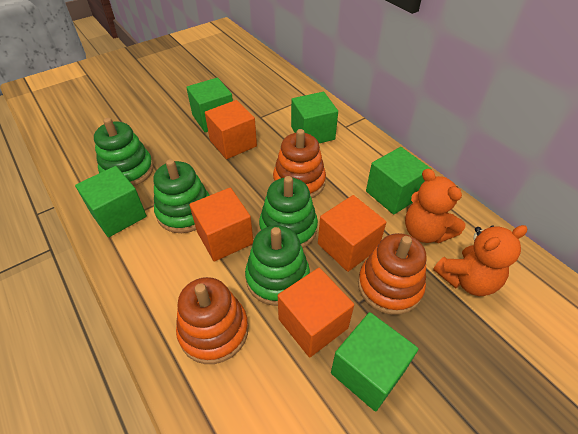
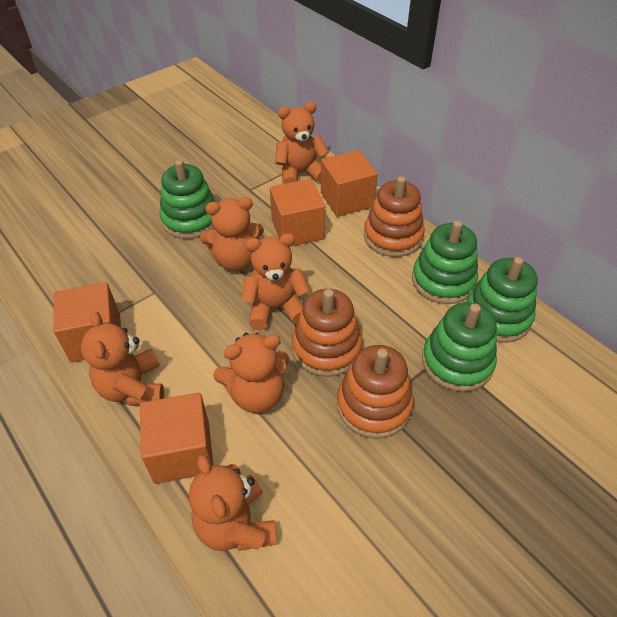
green cube: [75,166,147,237] [186,78,233,132] [291,92,338,143] [331,312,419,412] [366,147,431,215] = 5 -> none = 0
orange teddy bear: [405,169,465,243] [433,225,527,296] = 2 -> [81,311,164,406] [189,454,277,551] [200,197,264,271] [213,333,289,413] [241,233,310,330] [275,102,329,184] = 6

